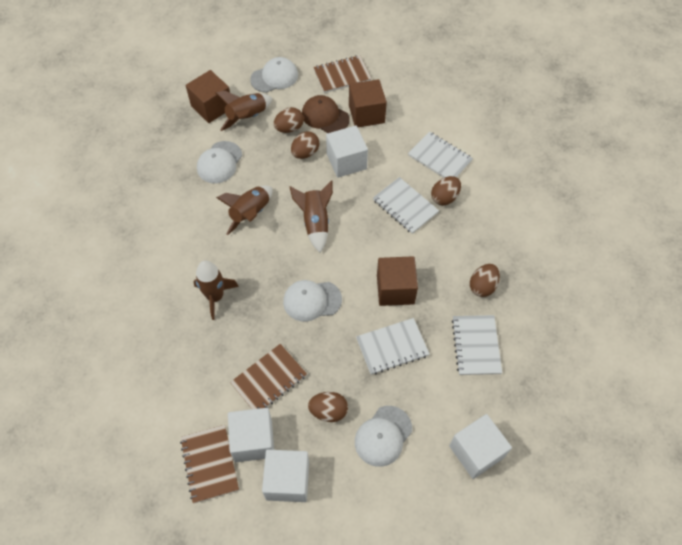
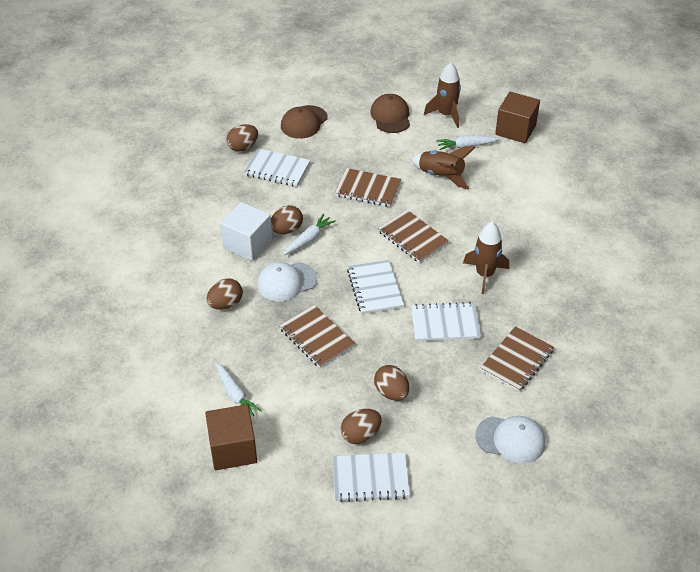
brown cap: [302,95,350,133] = 1 -> [281,105,327,139] [370,94,410,133] = 2
brown cube: [186,70,230,123] [349,79,387,127] [377,256,418,306] = 3 -> [205,404,257,470] [495,92,540,143] = 2
brown notebook: [180,425,239,503] [230,344,307,409] [313,55,372,93] = 3 -> [279,305,355,368] [335,168,401,207] [378,210,449,263] [480,326,554,392] = 4
brown rocket: [194,261,239,320] [215,91,272,131] [216,186,273,235] [290,180,333,253] = 4 -> [411,146,476,189] [424,62,461,128] [463,222,509,294] = 3
white cap: [197,141,242,183] [250,57,298,93] [283,280,342,322] [355,406,412,467] = 4 -> [257,262,317,301] [475,416,545,464] = 2
white carrot: none = 0 -> [215,362,262,416] [283,214,336,255] [436,135,500,150] = 3
white cube: [228,408,274,462] [262,450,309,502] [326,126,368,178] [449,414,512,479] = 4 -> [220,202,272,261] = 1

